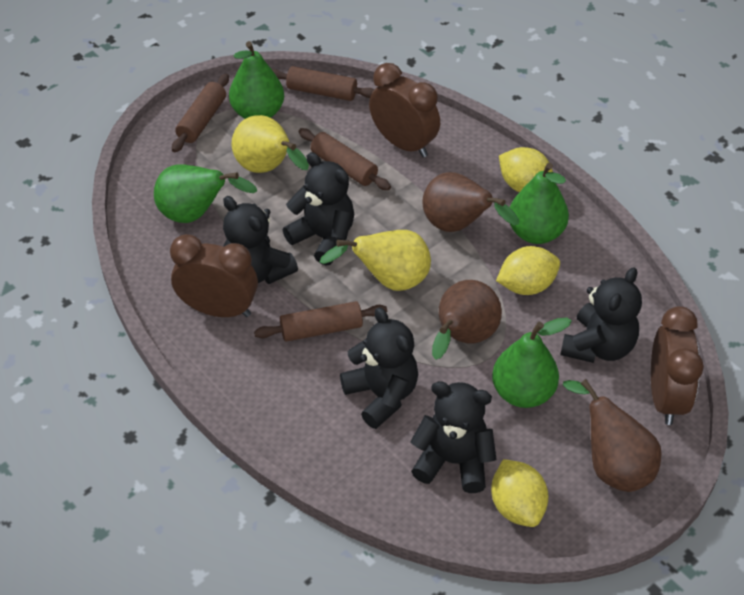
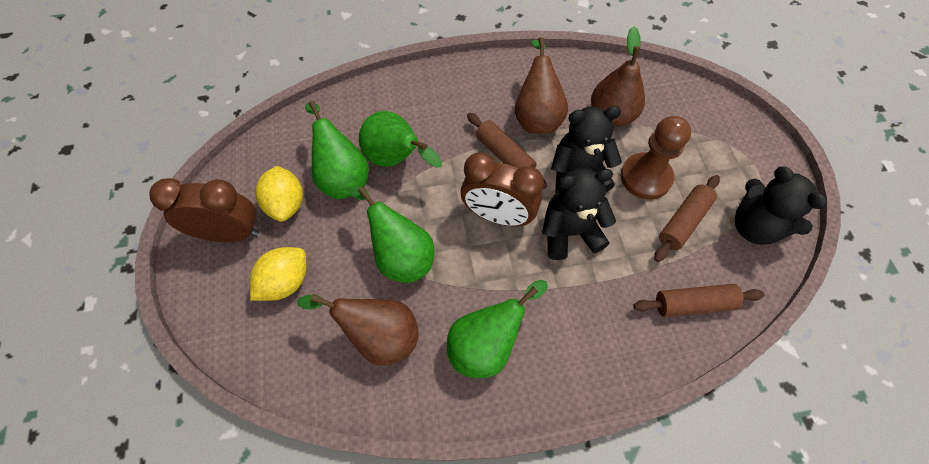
black teddy bear: [223,196,298,284] [283,152,354,266] [340,307,418,429] [410,381,496,493] [560,267,642,363] = 5 -> [542,168,616,260] [551,106,622,193] [735,166,827,245] = 3
brown clock: [170,234,258,317] [369,63,440,157] [651,306,704,425] = 3 -> [149,178,259,242] [461,152,544,227] = 2
brown pawn: none = 0 -> [621,116,691,200] = 1
brown rolling pin: [172,74,229,152] [254,301,387,342] [272,66,374,101] [299,128,391,190] = 4 -> [467,113,547,189] [633,284,765,317] [654,175,720,262] = 3
yellow lemon: [491,459,548,527] [496,246,560,295] [499,147,553,192] = 3 -> [250,247,306,301] [255,166,303,222] = 2
yellow pear: [232,115,309,173] [320,230,431,291] = 2 -> none = 0

